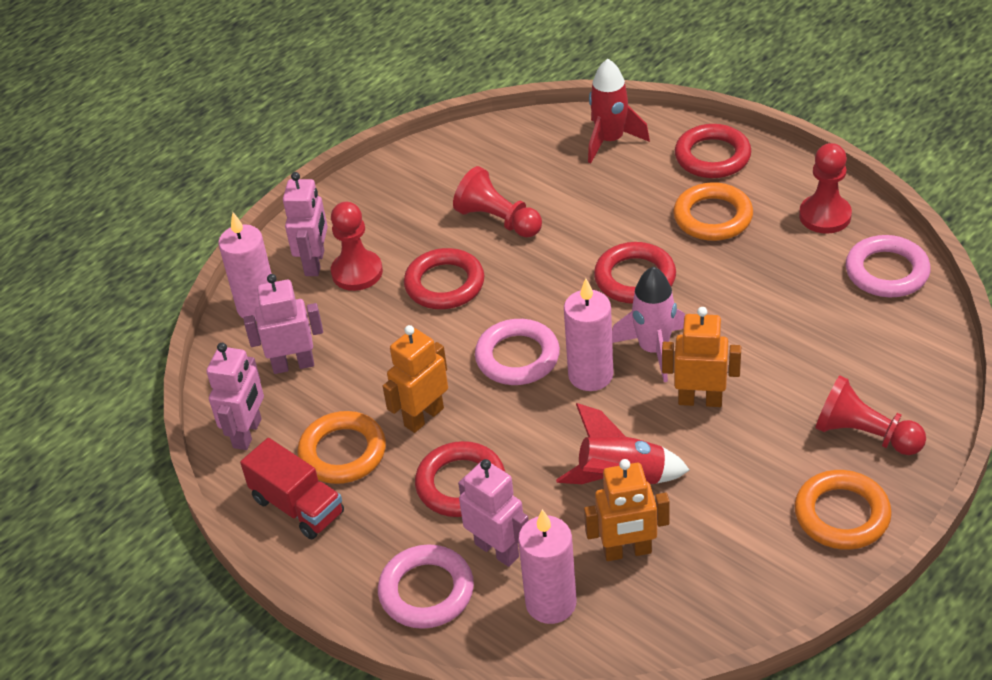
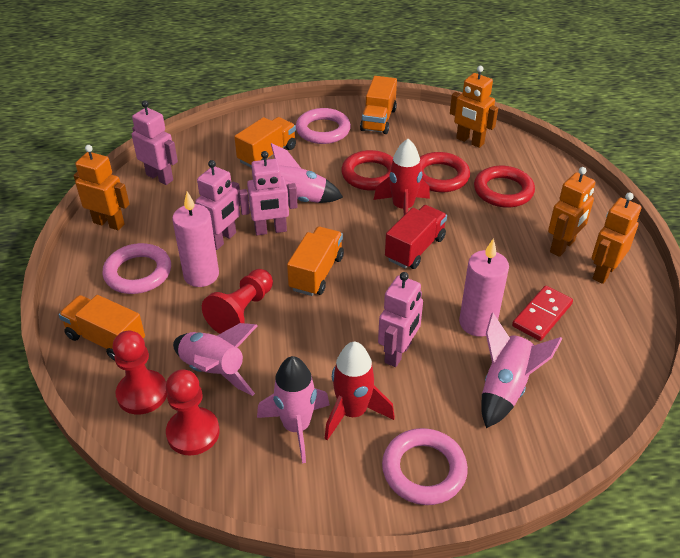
orange ring: [297,411,386,484] [673,182,753,241] [794,470,892,550] = 3 -> none = 0
orange robot: [383,325,448,433] [584,459,670,561] [662,307,741,407] = 3 -> [73,145,130,230] [450,66,498,148] [548,167,595,257] [592,192,641,284] = 4
orange truck: none = 0 -> [59,295,145,361] [234,117,296,168] [287,227,344,296] [360,76,397,134] = 4
pink candle: [218,212,272,320] [518,509,577,624] [564,278,613,391] = 3 -> [172,191,219,287] [459,238,509,337] = 2
pink rocket: [612,267,685,382] = 1 -> [173,323,258,396] [257,356,330,463] [271,143,343,203] [481,313,562,428] = 4
red domino: none = 0 -> [512,286,573,341] = 1
red pawn: [331,202,383,291] [453,166,542,238] [799,143,852,234] [815,375,926,455] = 4 -> [113,331,168,414] [166,369,220,456] [202,269,273,334] = 3
red ring: [404,248,485,309] [415,441,505,517] [594,242,676,304] [675,124,751,178] = 4 -> [341,150,393,191] [420,152,470,192] [474,166,535,208] = 3

